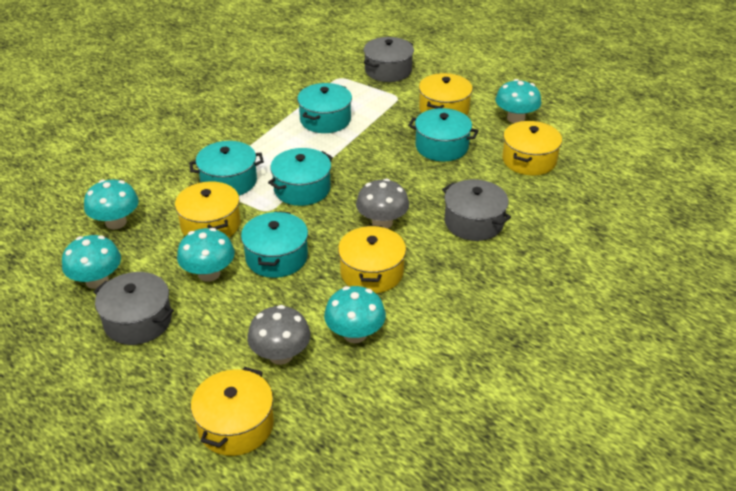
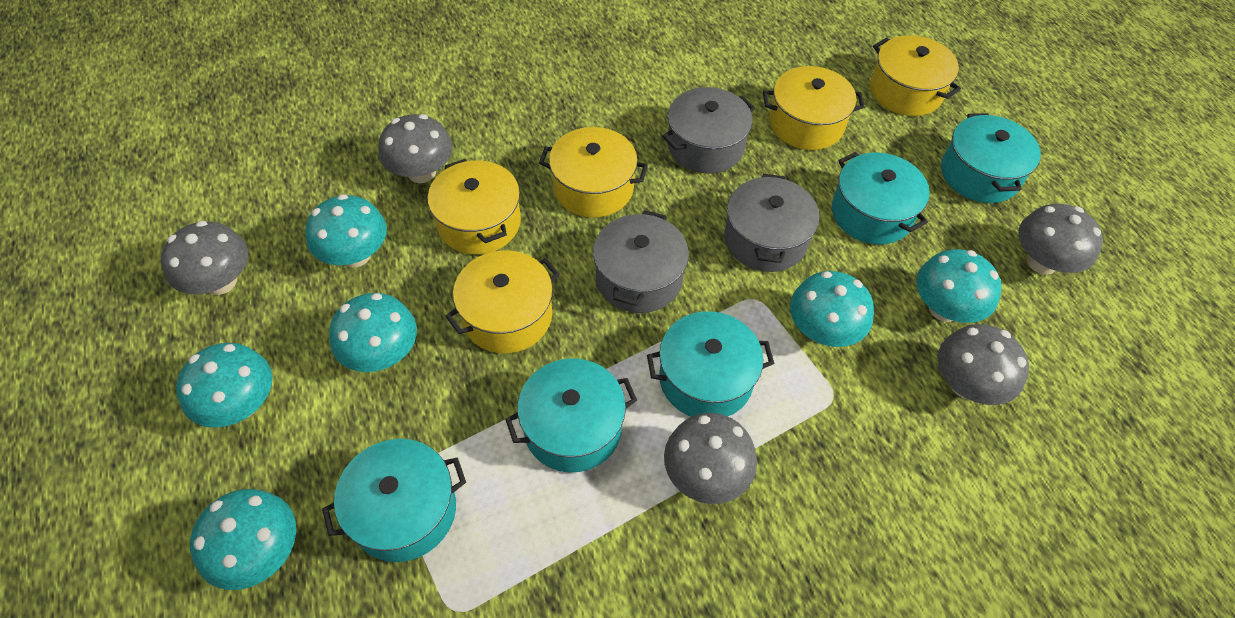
grey mushroom: [247,305,311,365] [356,178,409,229] = 2 -> [161,221,248,295] [379,114,453,183] [664,413,757,504] [938,324,1029,405] [1018,204,1103,275] = 5
turquoise mushroom: [62,235,121,289] [84,179,139,229] [177,228,235,282] [324,286,386,343] [495,79,541,123] = 5 -> [176,343,272,428] [190,489,296,590] [305,194,387,267] [329,293,417,372] [790,271,874,347] [916,249,1002,323] = 6

